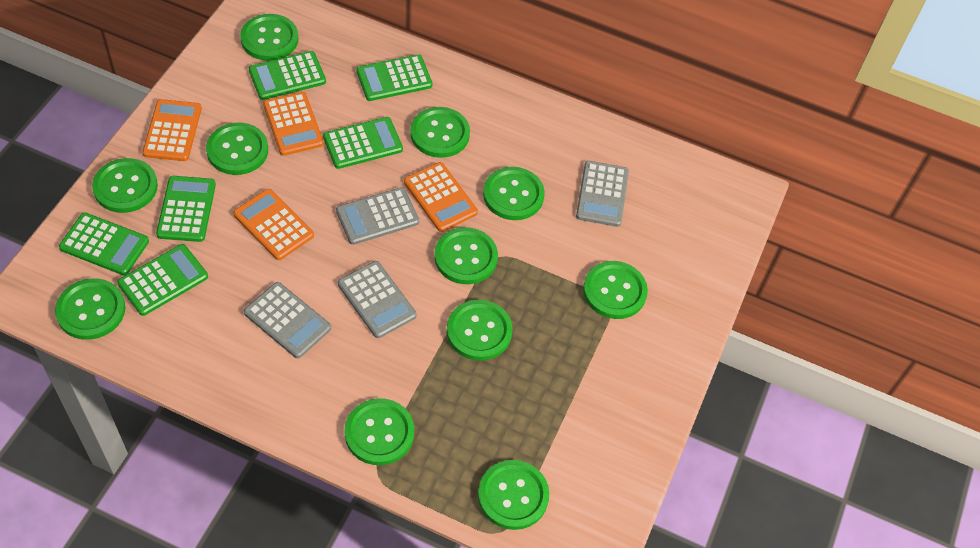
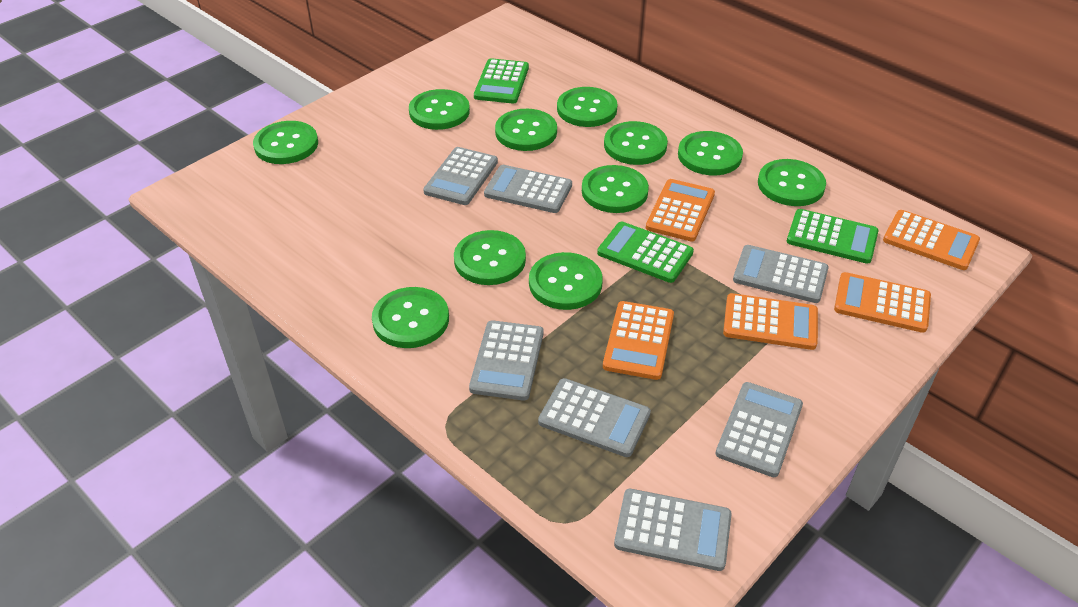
green calculator: [59,213,149,275] [117,244,208,316] [156,176,216,242] [249,51,326,100] [323,117,403,169] [356,54,432,101] = 6 -> [474,58,529,104] [597,222,694,283] [787,209,879,264] = 3
grey calculator: [244,282,331,358] [336,187,419,245] [338,261,417,338] [576,161,629,227] = 4 -> [423,147,498,205] [469,320,543,400] [484,165,572,213] [538,378,651,457] [614,489,732,571] [716,382,803,477] [733,245,829,303] = 7
orange calculator: [142,99,202,161] [233,189,314,260] [263,92,324,156] [404,162,478,232] = 4 -> [603,301,674,380] [646,179,715,242] [723,293,818,350] [834,272,931,333] [883,210,980,270] = 5

